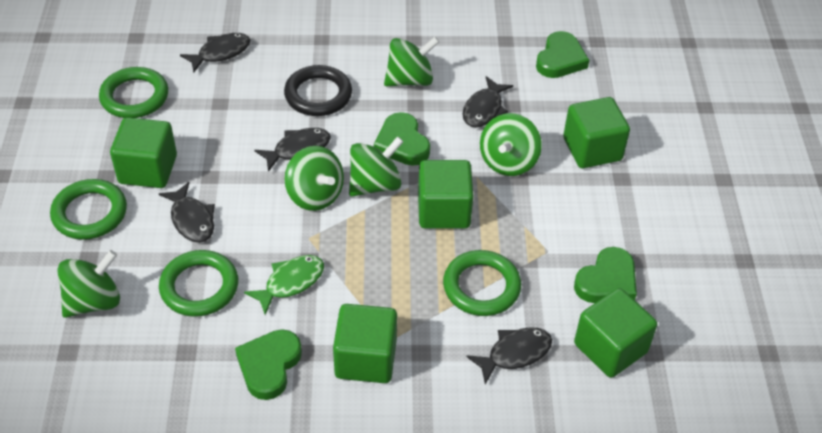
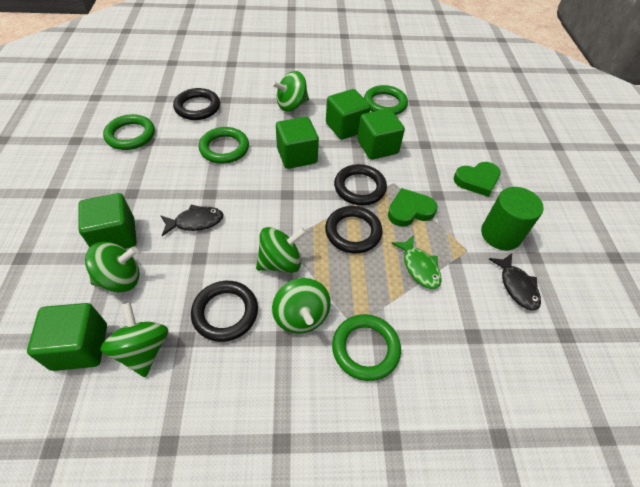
black fish: [159,182,215,243] [180,33,251,72] [254,128,331,172] [463,76,513,127] [466,327,552,384] = 5 -> [161,205,224,236] [489,254,541,310] = 2
black ring: [284,65,352,116] = 1 -> [173,88,220,120] [191,281,258,342] [325,206,382,253] [334,164,387,205] = 4
green cylinder: none = 0 -> [481,187,543,250] = 1
green heart: [235,329,302,400] [374,112,430,166] [536,31,589,78] [574,247,637,303] = 4 -> [388,188,438,227] [454,162,501,197] = 2

